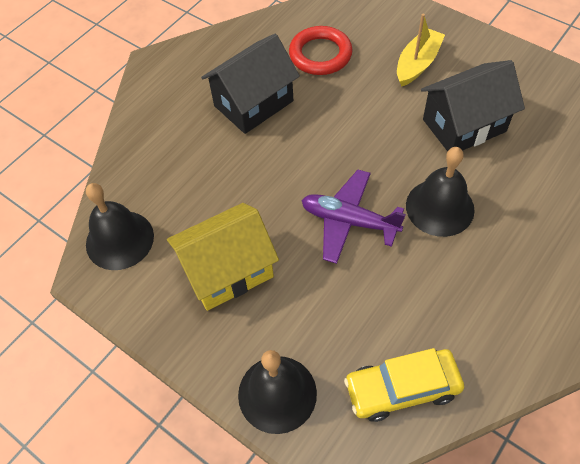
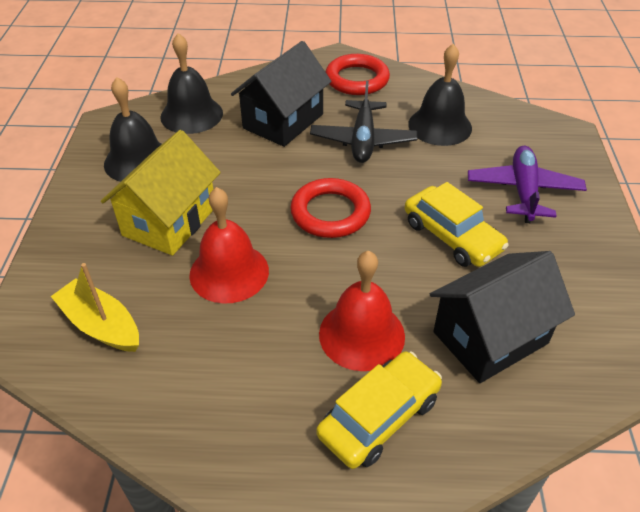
black plane: none = 0 -> [310,81,417,163] = 1
red bell: none = 0 -> [189,187,269,304] [319,250,405,371] = 2
red ring: [289,26,353,75] = 1 -> [290,178,371,238] [326,54,390,95] = 2
yellow car: [344,348,464,422] = 1 -> [316,351,442,469] [405,182,509,267] = 2

